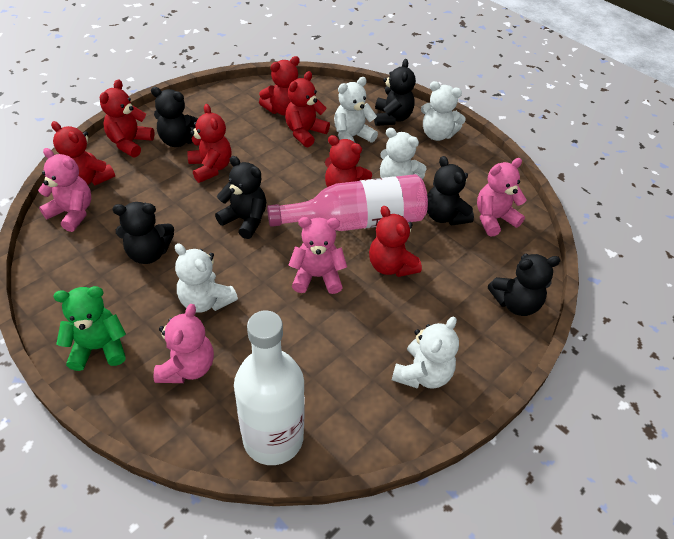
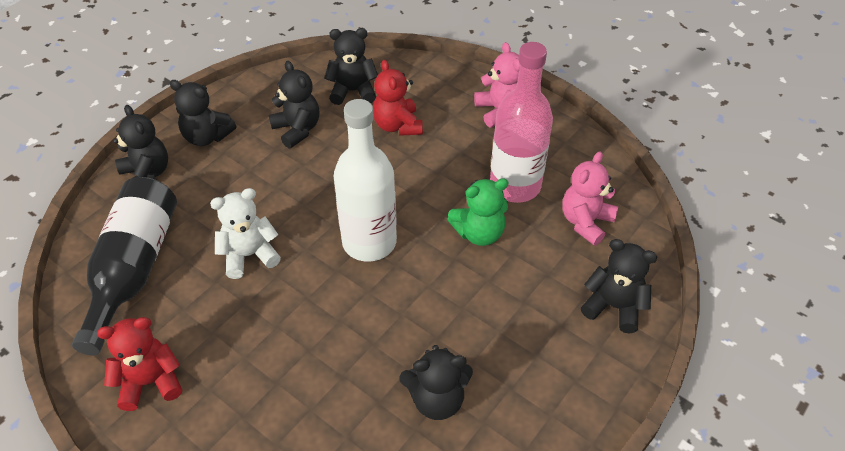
black bottle: none = 0 -> [72,177,177,355] = 1
pink teddy bear: [38,148,91,232] [154,304,214,383] [288,217,347,294] [477,158,527,237] = 4 -> [474,42,520,128] [562,152,618,246] = 2
red teddy bear: [51,121,115,185] [100,79,155,158] [187,104,232,183] [259,56,300,116] [285,71,330,147] [325,135,372,187] [369,206,422,277] = 7 -> [97,317,182,411] [373,60,423,136] = 2
white teddy bear: [175,243,238,313] [334,77,378,143] [380,128,427,179] [392,316,459,389] [421,81,466,141] = 5 -> [210,188,281,279] = 1

